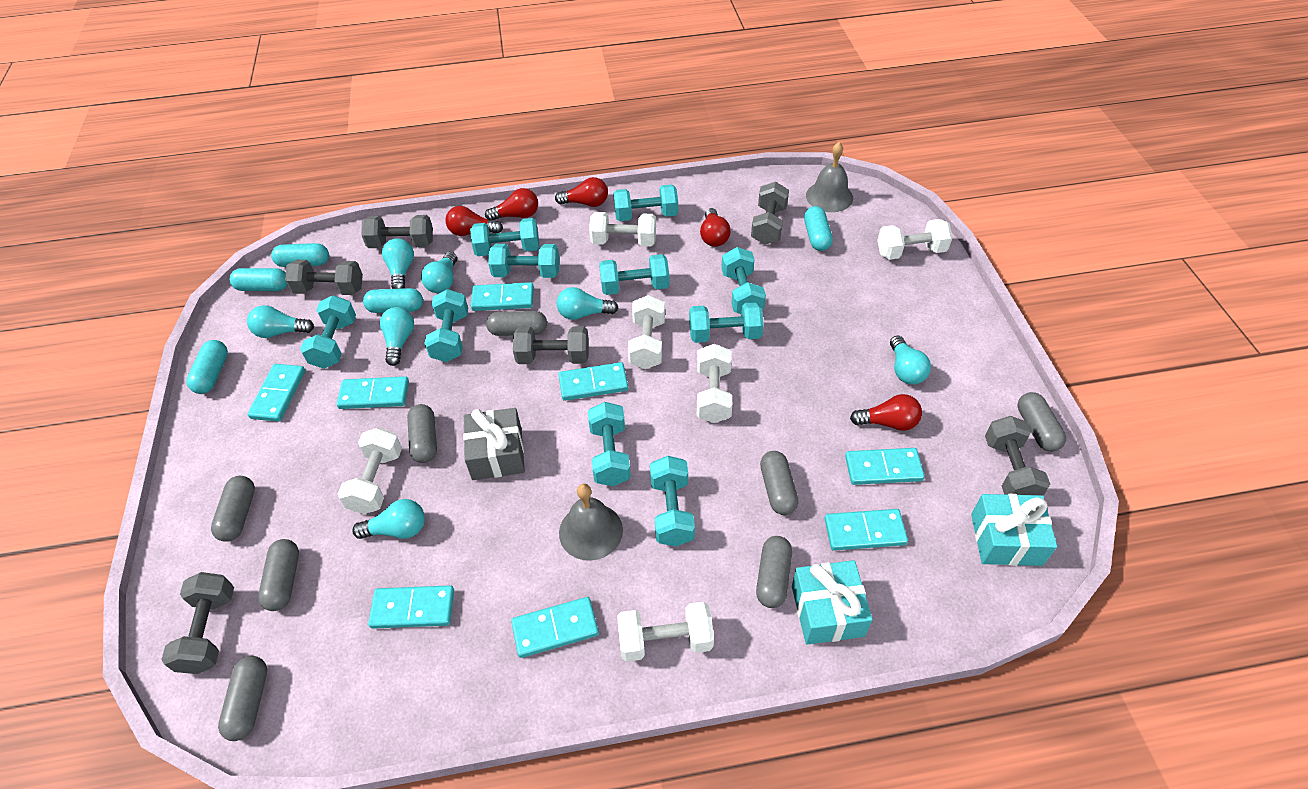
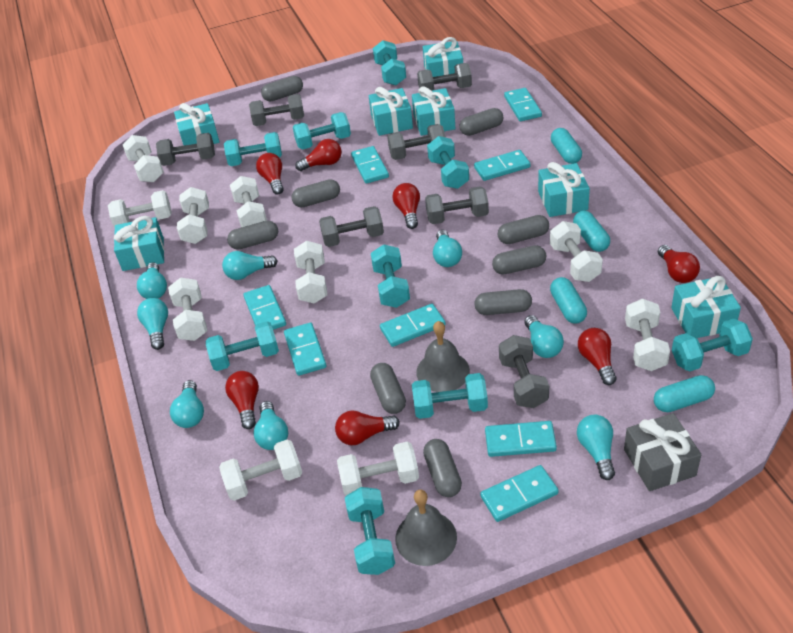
grey capsule: [211,476,255,542] [218,656,267,741] [258,539,299,611] [407,404,437,463] [486,311,547,336] [756,536,792,608] [760,451,799,515] [1018,392,1066,452] = 8 -> [227,221,278,250] [261,76,303,101] [292,179,340,207] [370,363,406,414] [423,439,462,497] [460,108,503,136] [474,289,532,315] [492,245,546,275] [498,215,549,244] = 9
grey dumbbell: [161,572,234,674] [285,260,363,295] [361,215,433,248] [513,326,589,364] [751,182,789,245] [985,416,1050,496] = 6 -> [156,133,215,166] [249,94,304,126] [319,206,384,247] [387,124,446,160] [417,63,472,91] [425,186,489,224] [499,335,549,408] = 7
red light bulb: [445,206,503,236] [485,188,538,220] [555,177,608,207] [700,208,731,247] [850,394,922,431] = 5 -> [225,371,259,429] [256,153,284,195] [295,139,342,171] [335,410,400,445] [392,183,420,229] [578,328,616,385] [658,245,700,283] = 7
turquoise capsule: [187,340,228,394] [229,268,287,291] [271,243,329,267] [363,288,423,313] [804,206,833,251] = 5 -> [550,277,587,324] [551,128,582,164] [573,211,610,252] [654,375,715,412] = 4
turquoise dumbbell: [300,295,356,369] [425,289,468,362] [470,218,539,256] [488,244,559,278] [588,402,631,486] [599,254,669,295] [613,184,678,221] [650,456,695,546] [689,302,764,343] [721,247,766,314] = 10 -> [206,321,279,371] [224,132,282,166] [293,112,351,149] [345,487,395,575] [371,244,410,308] [373,40,406,85] [412,373,488,419] [427,136,469,189] [672,318,753,372] = 9
turquoise gift: [792,560,873,645] [971,494,1057,566] = 2 -> [114,216,164,271] [174,103,219,146] [369,87,413,136] [412,86,456,136] [423,37,463,77] [538,162,590,217] [671,276,741,338] = 7
turquoise light bulb: [247,305,314,338] [352,499,425,539] [380,307,414,366] [382,238,414,289] [421,252,457,293] [557,287,618,320] [890,336,931,384] = 7 -> [137,262,167,299] [137,298,168,350] [170,380,204,428] [222,251,277,280] [254,401,288,450] [433,230,462,267] [524,315,564,358] [577,415,615,480] = 8
white dumbbell: [338,427,402,514] [589,212,656,246] [617,602,714,662] [628,295,665,369] [697,344,732,423] [877,219,952,260] = 6 -> [108,190,172,228] [123,135,164,182] [168,278,207,341] [177,187,209,244] [219,439,302,501] [230,176,267,227] [294,241,327,303] [337,442,419,496] [550,221,603,282] [625,298,670,371] = 10

